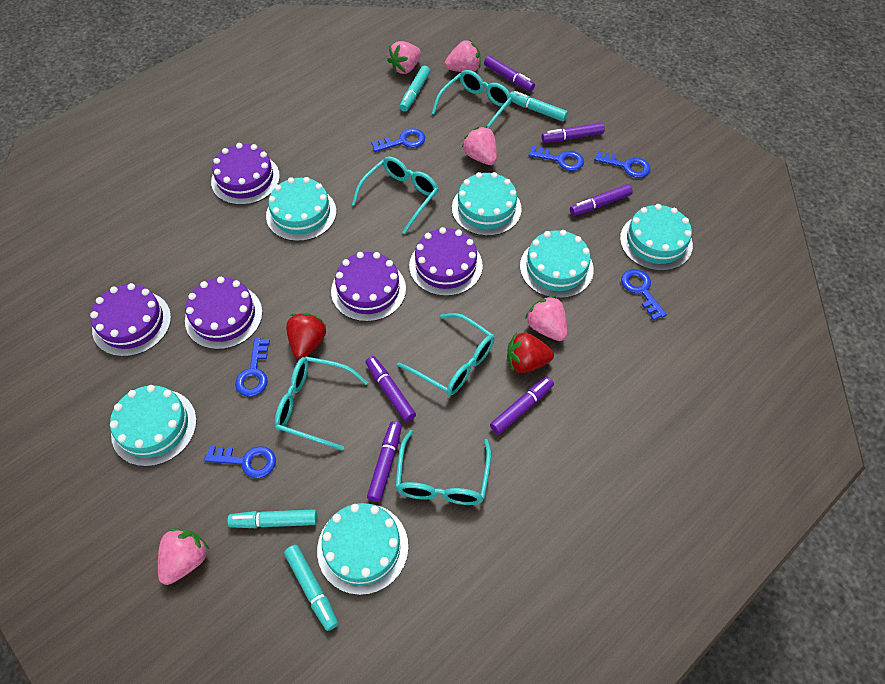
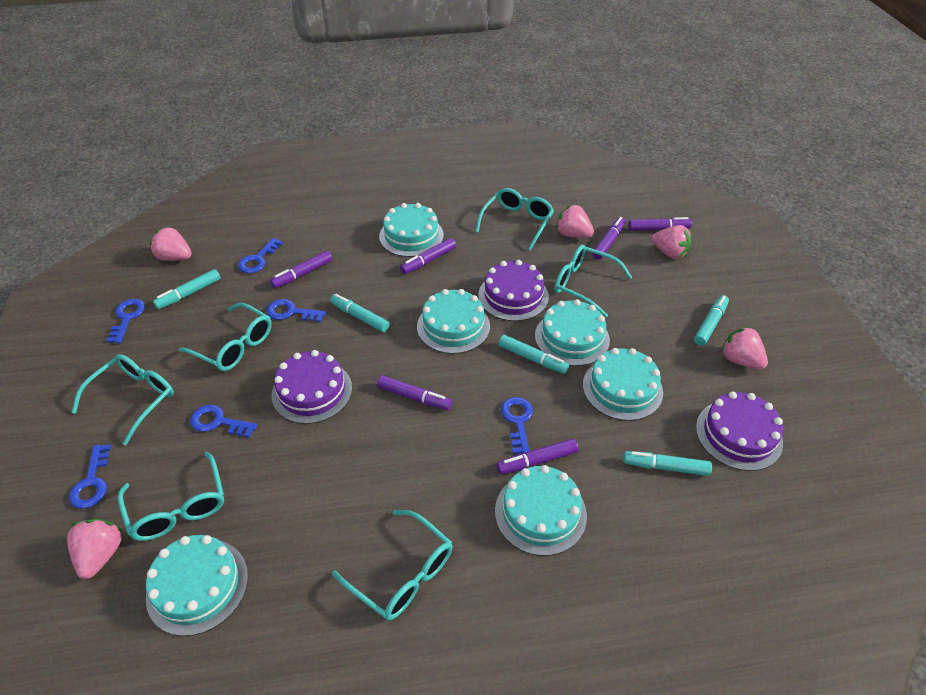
purple cake: [90,283,171,357] [185,277,262,349] [211,143,280,205] [331,252,406,322] [409,227,483,296] = 5 -> [272,350,352,424] [478,260,549,321] [696,392,783,471] = 3
red strawberry: [286,313,327,359] [507,332,554,373] = 2 -> none = 0
turquoise glasses: [275,357,368,451] [352,156,438,234] [395,430,491,505] [397,313,495,396] [432,70,512,129] = 5 -> [71,354,174,445] [118,452,224,541] [178,303,272,371] [332,510,452,621] [475,188,554,250] [554,245,633,318] = 6
turquoise marker: [227,509,317,528] [284,545,338,631] [400,66,430,111] [510,91,568,122] = 4 -> [153,269,221,309] [330,294,390,332] [499,335,569,374] [623,451,712,476] [694,295,729,346] = 5

